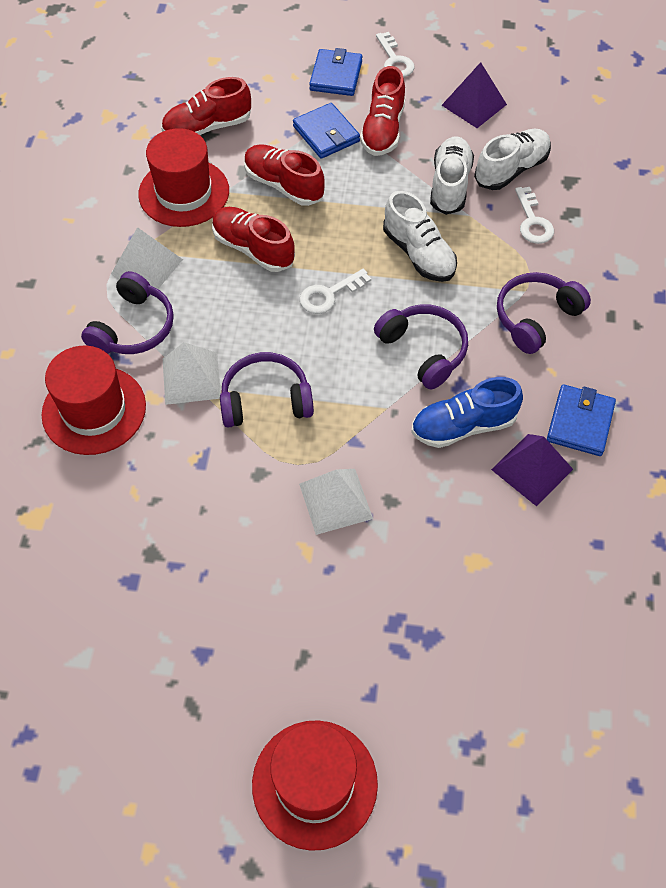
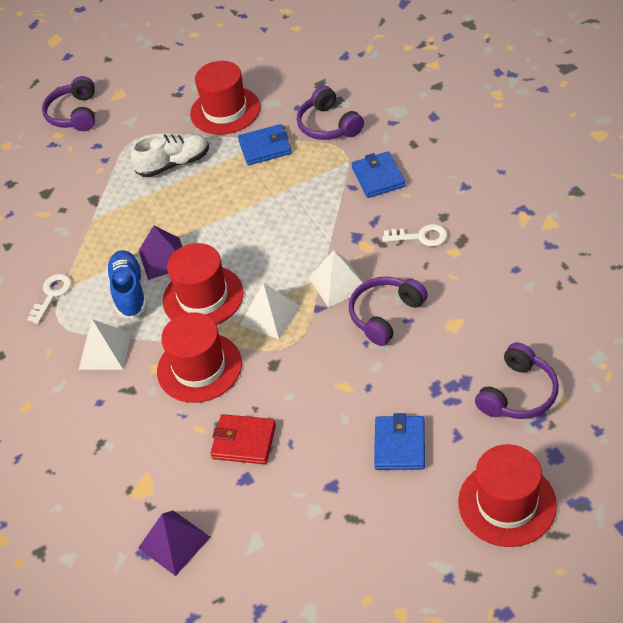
red hat: [41,346,146,455] [138,128,229,227] [252,720,378,851] = 3 -> [157,312,242,403] [163,243,244,325] [190,61,260,135] [458,444,557,547] = 4
red shoe: [161,77,251,135] [212,207,295,272] [244,144,325,206] [360,66,405,156] = 4 -> none = 0
red wallet: none = 0 -> [210,414,276,464] = 1
white key: [299,269,371,314] [376,32,415,77] [515,187,554,244] = 3 -> [27,274,72,324] [382,224,448,247] = 2
white shoe: [383,191,457,282] [430,136,474,215] [474,129,551,190] = 3 -> [131,134,209,177] = 1

